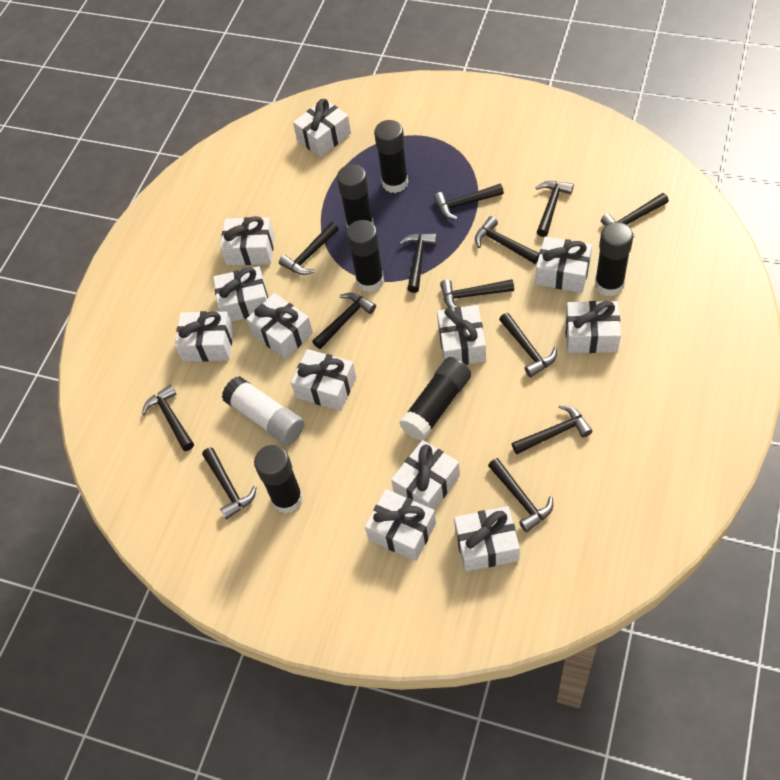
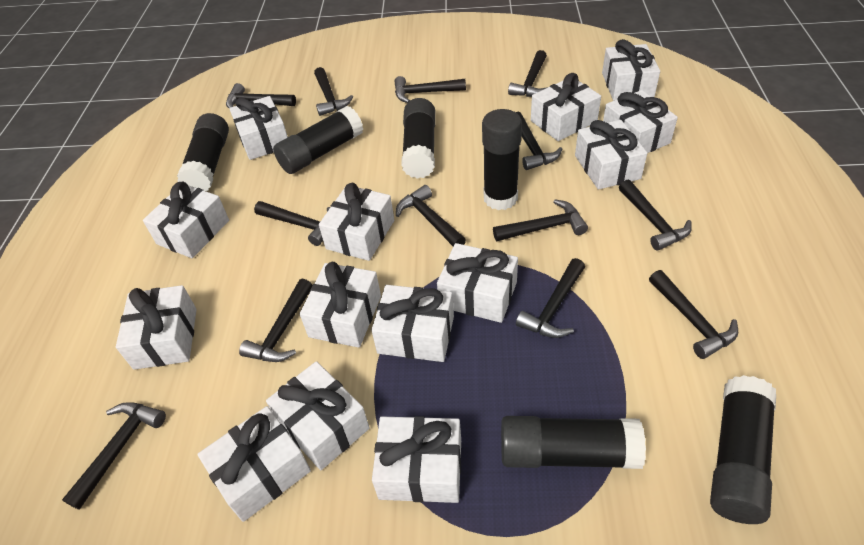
white gift: [175,311,233,362] [213,266,268,322] [220,216,275,265] [246,293,313,359] [291,349,356,411] [293,99,351,157] [365,489,436,561] [391,440,460,510] [437,305,486,365] [454,506,520,572] [535,236,592,293] [565,301,621,353] = 12 -> [116,285,197,370] [143,181,229,258] [197,406,311,522] [230,96,288,160] [266,361,370,470] [300,262,381,348] [319,183,394,261] [371,285,454,362] [372,416,461,503] [437,243,518,323] [531,73,601,141] [575,120,647,190] [602,39,660,101] [603,90,678,153] = 14
white glue stick: [222,376,304,445] = 1 -> none = 0

